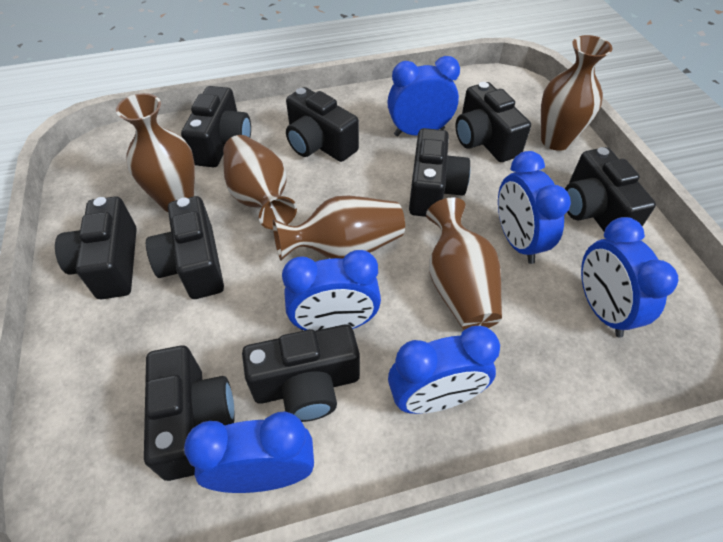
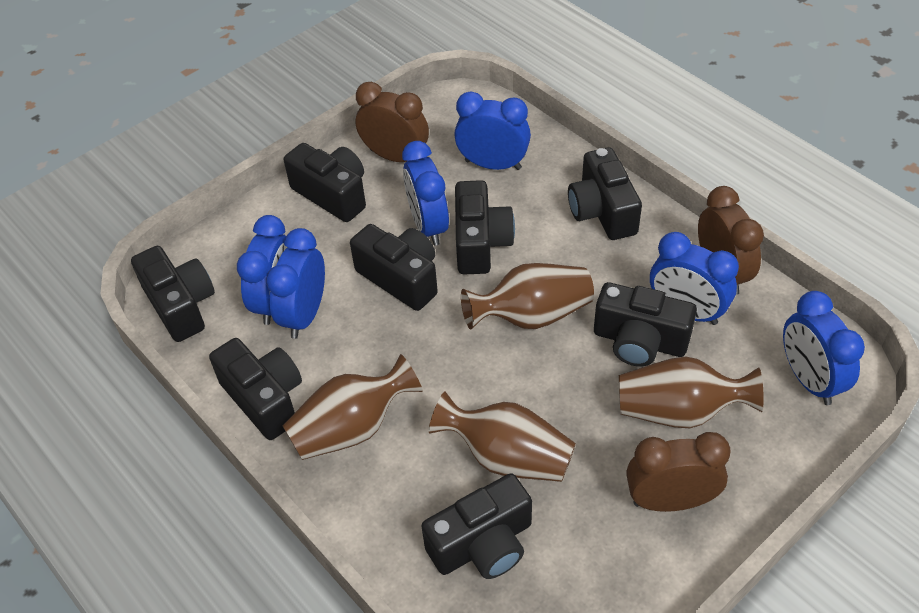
black camera: [55,196,137,300] [144,345,235,481] [146,196,224,299] [181,86,251,167] [242,324,360,422] [286,87,359,162] [409,128,470,217] [455,82,531,162] [565,147,656,232] = 9 -> [131,246,215,342] [209,338,302,440] [284,143,366,222] [350,224,438,311] [421,473,532,579] [455,180,515,274] [568,147,642,240] [594,282,697,367] = 8
brown clock: none = 0 -> [355,82,429,162] [626,432,731,512] [698,186,764,295] = 3
brown vase: [116,93,195,212] [223,135,297,229] [273,196,405,260] [426,197,502,330] [541,35,612,151] = 5 -> [282,354,423,460] [429,392,576,482] [461,263,594,330] [619,357,764,428] = 4

